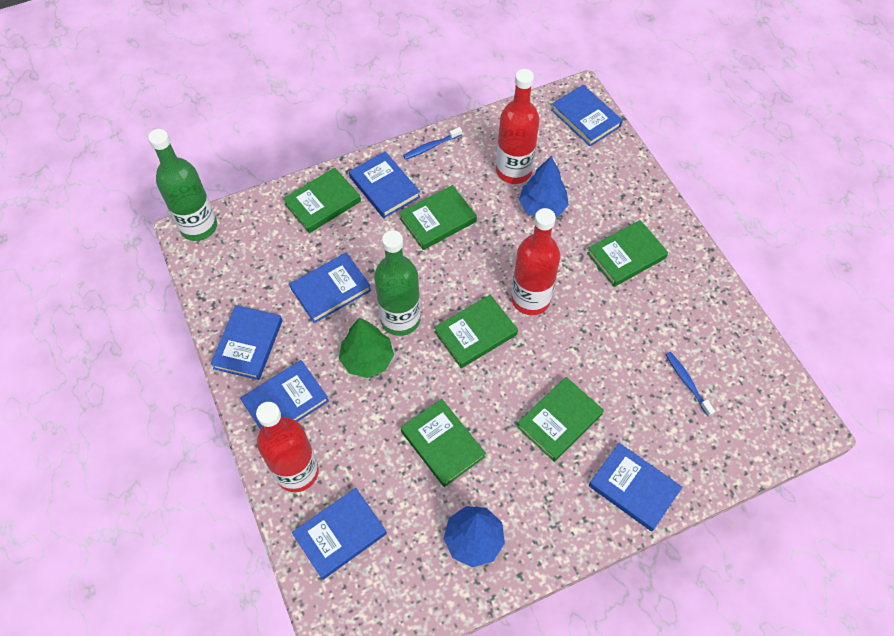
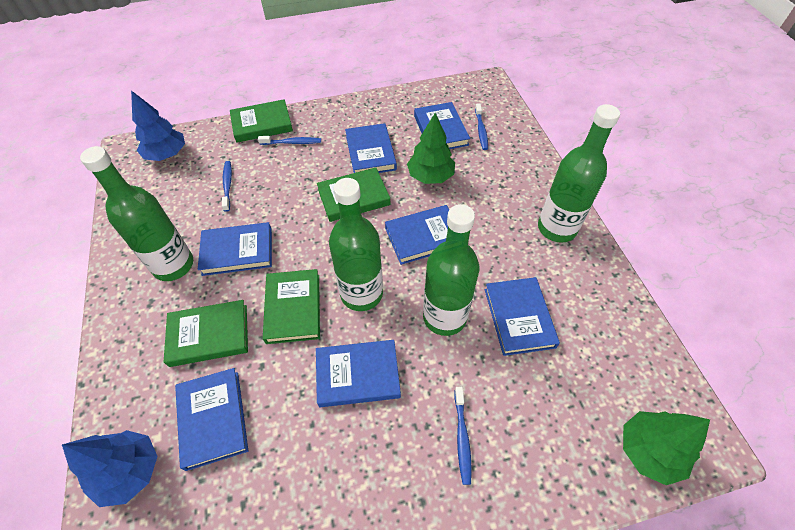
blue toothbrush: [403,127,462,160] [666,352,715,416] = 2 -> [222,161,232,212] [258,136,321,145] [454,387,472,485] [475,104,488,150] = 4
green book: [283,168,361,233] [399,185,477,250] [401,399,486,487] [434,294,518,368] [517,377,604,462] [587,220,668,287] = 6 -> [164,300,248,367] [230,99,293,143] [263,269,320,344] [317,167,391,222] = 4
green bottle: [148,129,217,241] [374,230,421,336] = 2 -> [80,146,193,281] [329,178,383,311] [423,204,480,336] [538,104,620,243] = 4
green tree: [339,318,394,378] = 1 -> [407,113,455,184] [623,411,710,485] = 2
red bottle: [256,402,319,492] [496,69,540,184] [511,208,560,315] = 3 -> none = 0

